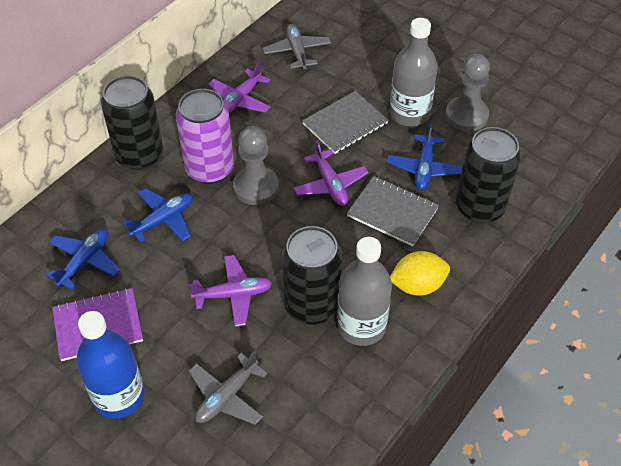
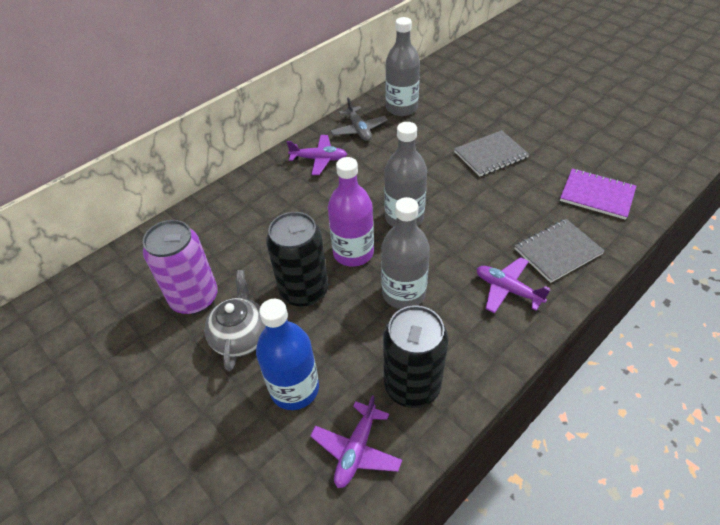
black can: [101,75,163,170] [282,226,342,325] [456,127,521,223] = 3 -> [266,212,328,307] [383,305,449,408] = 2
blue plane: [45,228,120,290] [123,188,193,242] [387,124,462,190] = 3 -> none = 0
grey bottle: [338,237,392,346] [390,18,437,126] = 2 -> [381,197,430,309] [384,122,427,227] [385,17,420,116] = 3
grey pawn: [233,126,279,205] [446,54,490,131] = 2 -> none = 0
grey plane: [189,351,268,425] [263,24,331,71] = 2 -> [330,97,388,141] = 1
grey teapot: none = 0 -> [204,270,266,371] = 1
purple bottle: none = 0 -> [328,157,374,267] = 1
yellow lemon: [390,251,450,295] = 1 -> none = 0

